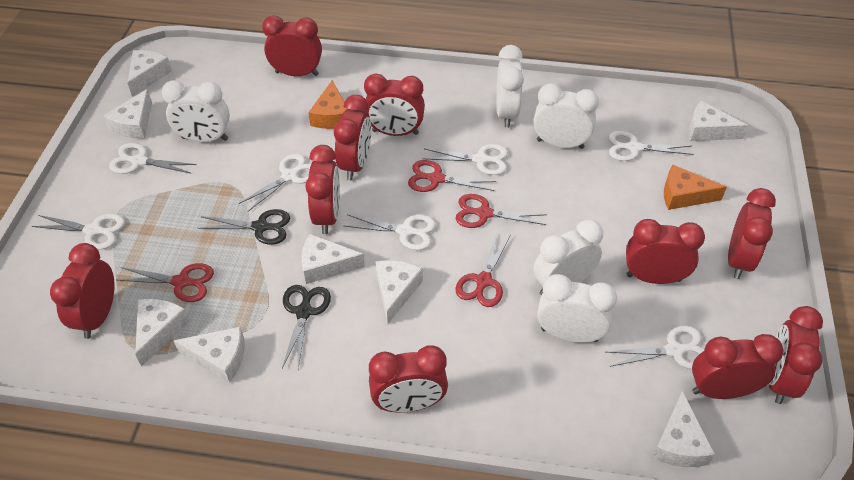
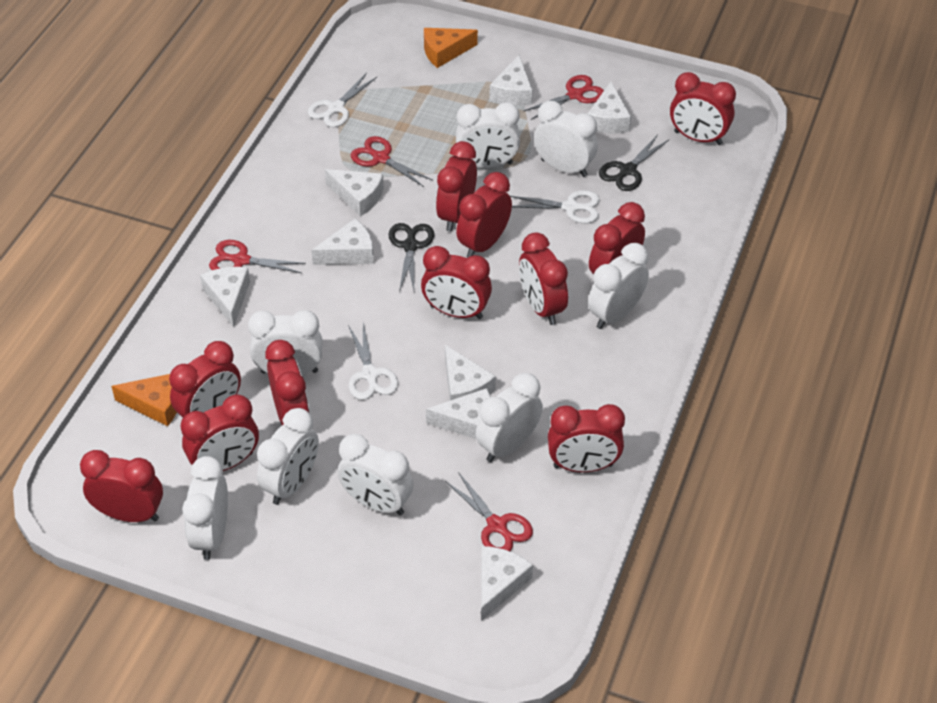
red clock: [50,243,115,339] [262,15,322,76] [305,145,340,234] [334,95,371,180] [364,73,425,136] [369,345,448,413] [626,219,705,284] [692,334,783,399] [728,188,776,279] [769,306,823,404] = 10 -> [80,450,163,522] [169,341,241,417] [181,394,259,471] [265,340,310,425] [421,246,492,319] [436,141,477,232] [456,172,512,258] [519,232,568,325] [548,404,625,472] [589,202,645,274] [670,72,736,145] = 11
white clock: [161,80,230,142] [496,45,524,128] [533,83,599,149] [533,219,603,295] [537,274,617,343] = 5 -> [182,456,228,560] [248,310,323,375] [257,408,319,505] [337,434,413,515] [455,102,520,168] [476,373,543,462] [534,101,598,177] [588,243,649,329] = 8
white scissors: [32,214,125,249] [109,143,197,174] [239,154,311,211] [345,214,436,250] [422,144,508,175] [607,326,704,369] [608,131,694,161] = 7 -> [307,73,377,127] [348,323,398,400] [510,190,600,223] = 3

